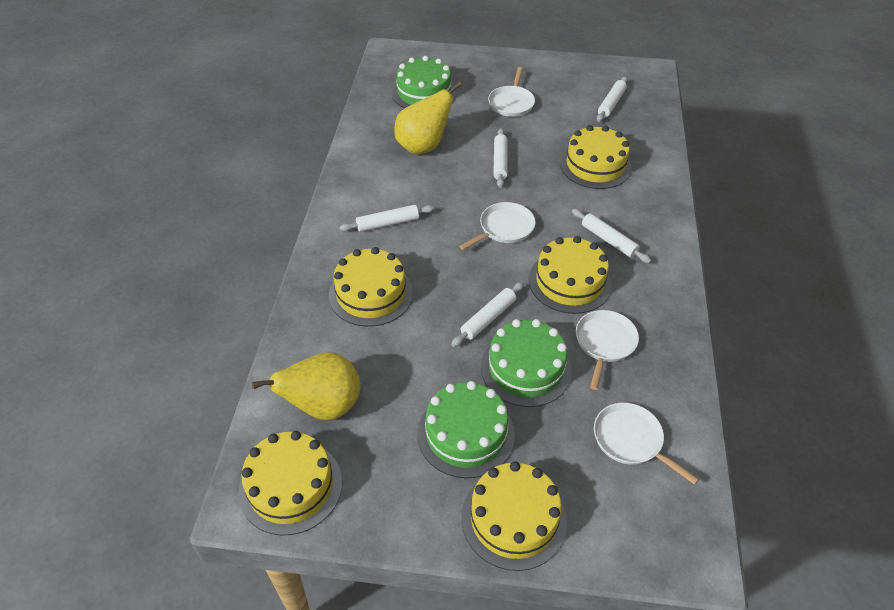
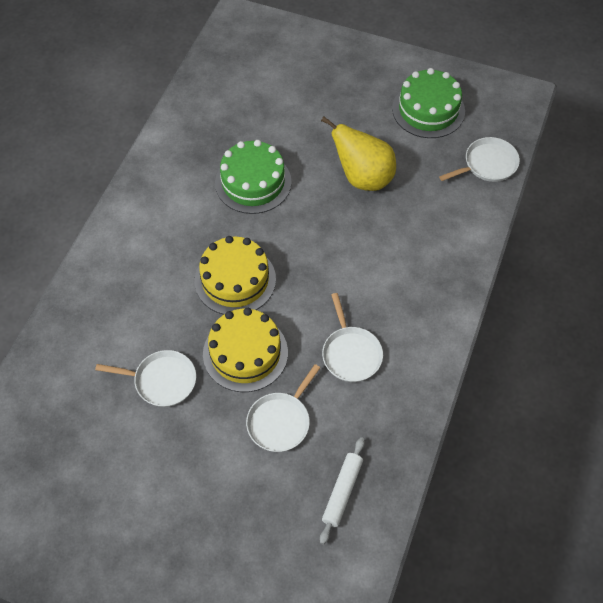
green cake: [392,56,456,109] [418,381,515,478] [481,319,572,407] = 3 -> [215,140,292,214] [392,68,465,138] = 2
white rolling pin: [340,205,434,232] [451,282,524,347] [493,128,508,188] [572,209,651,263] [597,77,628,122] = 5 -> [320,437,365,545] = 1
yellow cake: [239,431,342,536] [329,247,413,327] [461,461,567,571] [529,236,612,314] [560,125,632,189] = 5 -> [195,236,276,314] [203,308,288,392] = 2
yellow pear: [252,352,360,420] [394,81,462,154] = 2 -> [321,116,396,191] = 1

